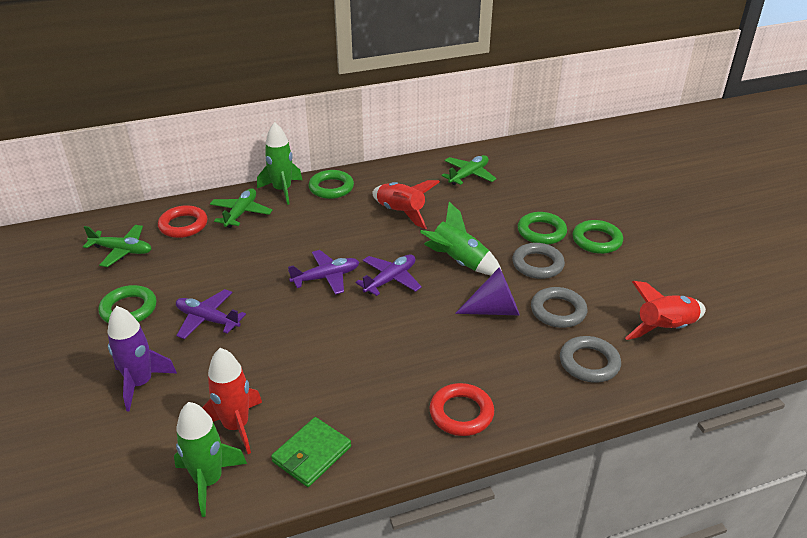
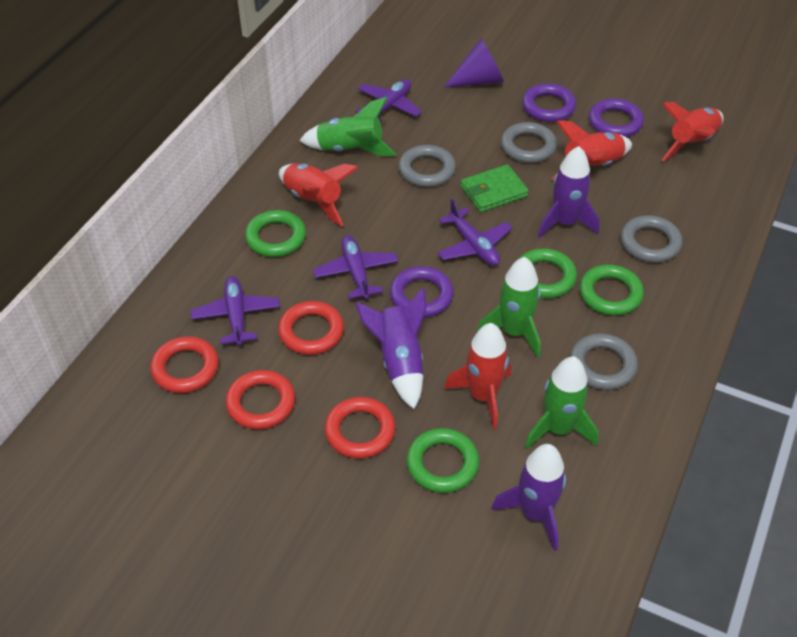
green plane: [83,225,151,267] [210,188,273,228] [441,155,497,185] = 3 -> none = 0
grey ring: [512,243,565,279] [531,287,587,328] [560,336,621,383] = 3 -> [399,145,456,187] [501,122,557,163] [570,333,638,390] [621,215,683,263] = 4
purple plane: [176,289,246,339] [288,250,359,295] [355,255,422,296] = 3 -> [190,276,280,346] [313,235,399,300] [355,79,422,122] [437,199,513,266] = 4
purple ring: none = 0 -> [390,266,454,317] [522,83,576,122] [589,98,644,137] = 3
purple rocket: [108,306,177,411] = 1 -> [356,288,427,409] [492,444,566,551] [538,146,600,238] = 3
red ring: [158,205,207,238] [429,383,494,436] = 2 -> [150,336,219,393] [226,370,295,430] [278,301,344,355] [325,397,396,459] = 4
red rocket: [202,348,262,454] [372,180,440,229] [625,281,706,340] = 3 -> [279,163,359,226] [444,323,511,429] [552,120,632,180] [662,102,724,162] = 4

